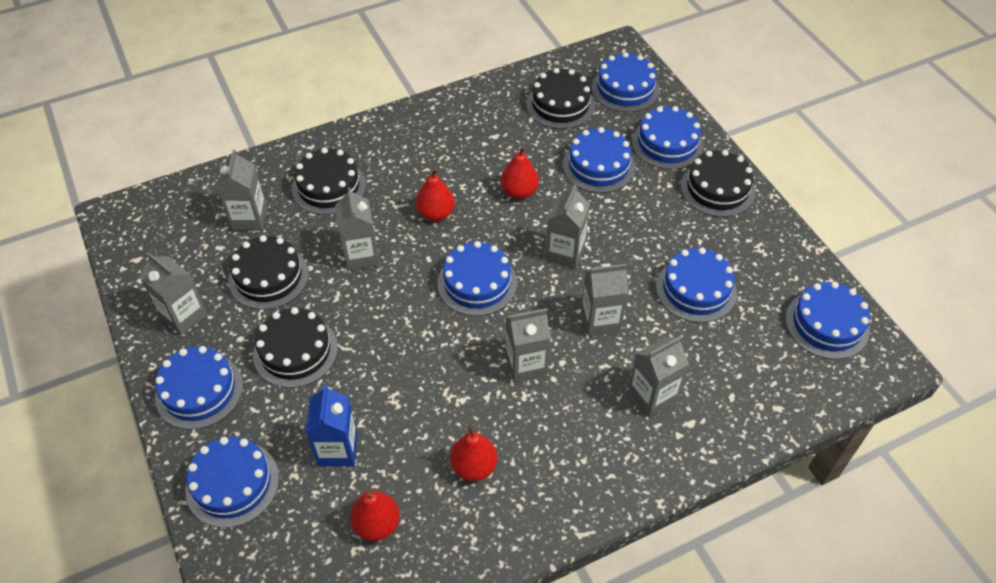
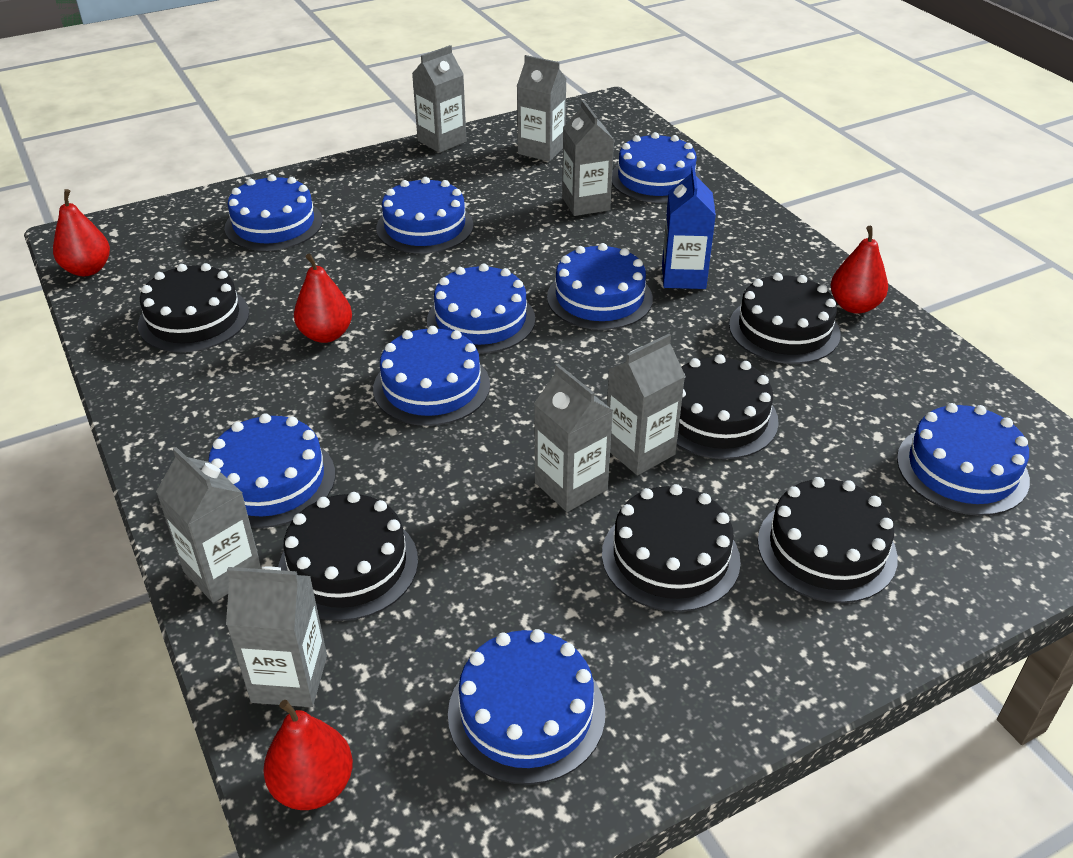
black cake: [228,235,309,310] [253,307,338,388] [292,148,366,215] [526,68,595,129] [681,150,755,217] = 5 -> [138,263,249,352] [278,492,418,621] [602,484,741,612] [677,354,779,459] [729,273,841,364] [758,477,898,603] = 6
blue cake: [155,346,243,430] [185,437,279,528] [437,241,517,316] [563,127,635,193] [592,52,660,112] [632,106,704,170] [656,247,737,323] [786,281,870,359] = 8 -> [208,413,335,528] [224,174,323,251] [373,326,490,426] [376,177,473,254] [427,264,535,354] [448,629,605,785] [547,243,653,330] [612,132,702,203] [897,403,1030,516] = 9

